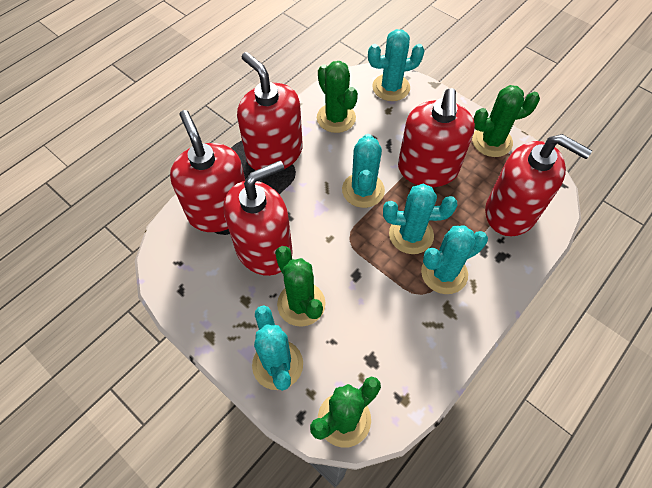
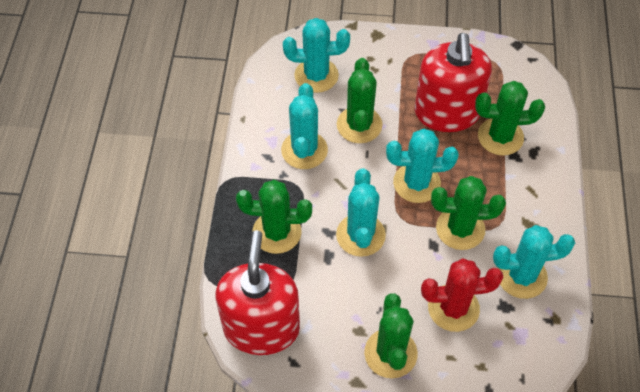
green cactus: [275,246,325,327] [310,377,381,448] [317,61,358,133] [472,85,540,157] = 4 -> [236,180,312,254] [337,58,382,143] [364,293,418,378] [431,176,506,250] [475,81,545,156] = 5
red cactus: none = 0 -> [421,258,503,332] = 1
red soap dispenser: [170,110,245,232] [223,161,293,276] [237,52,303,170] [398,88,475,187] [485,134,592,237] = 5 -> [216,230,300,355] [415,33,492,132] = 2

